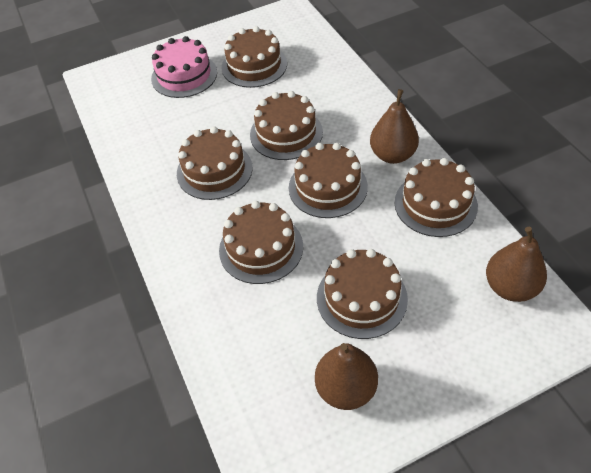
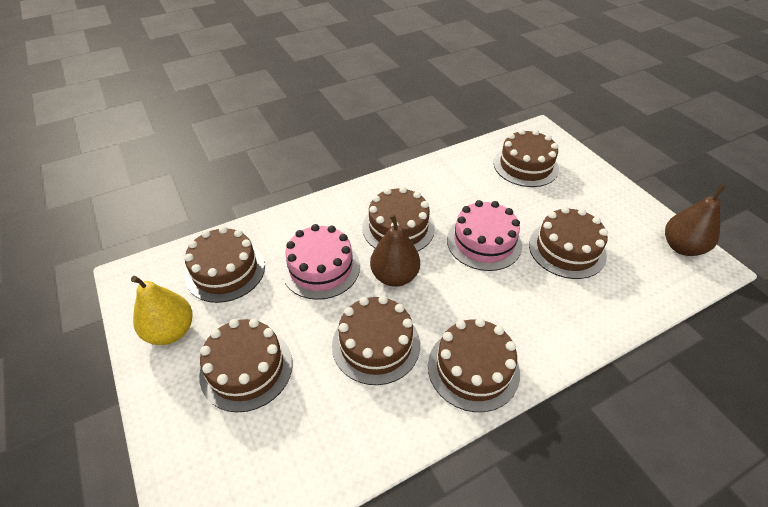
brown pear: [315,343,378,410] [370,89,419,164] [486,227,547,302] = 3 -> [370,214,420,287] [665,184,725,256] = 2
pink cake: [151,36,217,98] = 1 -> [282,224,360,300] [447,200,522,271] = 2
yellow pear: none = 0 -> [131,276,193,345] = 1

